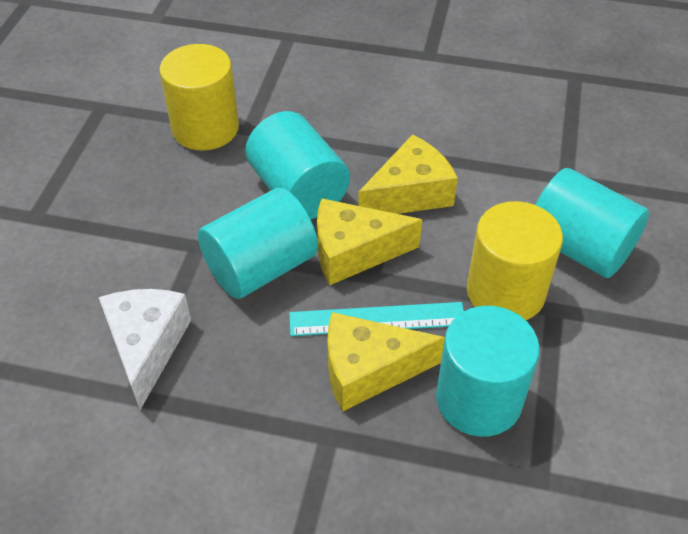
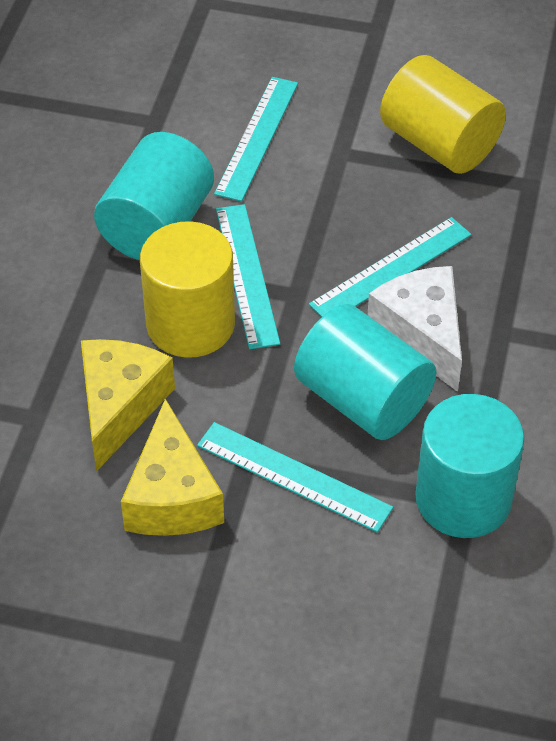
turquoise cylinder: [198,188,318,299] [245,111,350,219] [436,306,540,437] [535,168,649,278] = 4 -> [94,132,214,260] [294,304,436,440] [415,394,525,538] = 3
turquoise ruler: [289,302,464,336] = 1 -> [197,422,393,532] [214,77,298,202] [216,204,280,349] [309,217,471,317] = 4
yellow cheese: [317,198,422,285] [327,312,445,412] [358,134,458,214] = 3 -> [81,339,175,471] [121,399,224,536] = 2

